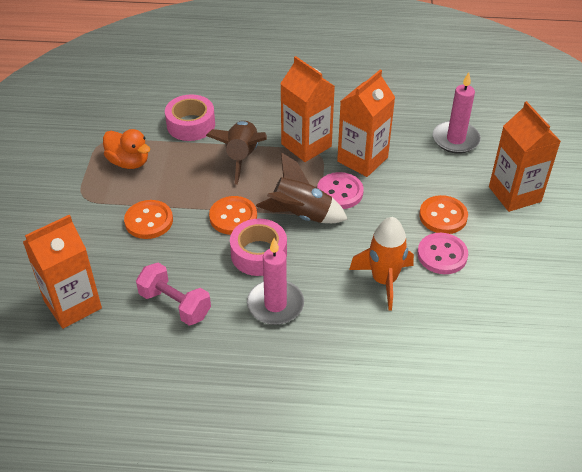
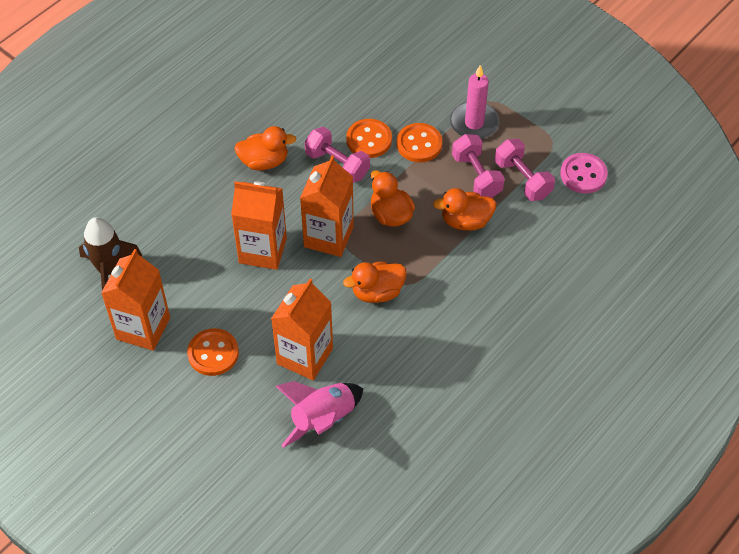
brown rocket: [206,121,267,185] [256,152,348,223] = 2 -> [79,217,143,290] = 1
orange duck: [103,129,150,169] = 1 -> [234,126,297,170] [343,261,407,303] [371,170,415,227] [433,188,497,231] = 4
orange rocket: [349,217,414,311] = 1 -> none = 0
pink button: [317,172,364,209] [417,233,468,274] = 2 -> [560,153,608,193] = 1
pink candle: [247,238,304,325] [433,72,481,154] = 2 -> [450,65,499,139] = 1
pink dumbbell: [136,263,211,326] = 1 -> [305,127,370,183] [452,134,505,198] [495,139,555,201] = 3
pink rocket: none = 0 -> [276,381,363,448] = 1
pink tape: [165,94,215,141] [230,219,287,276] = 2 -> none = 0

